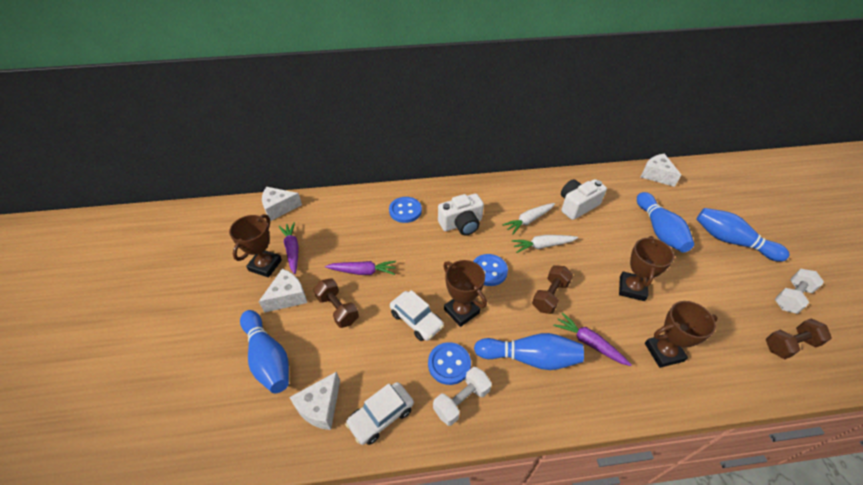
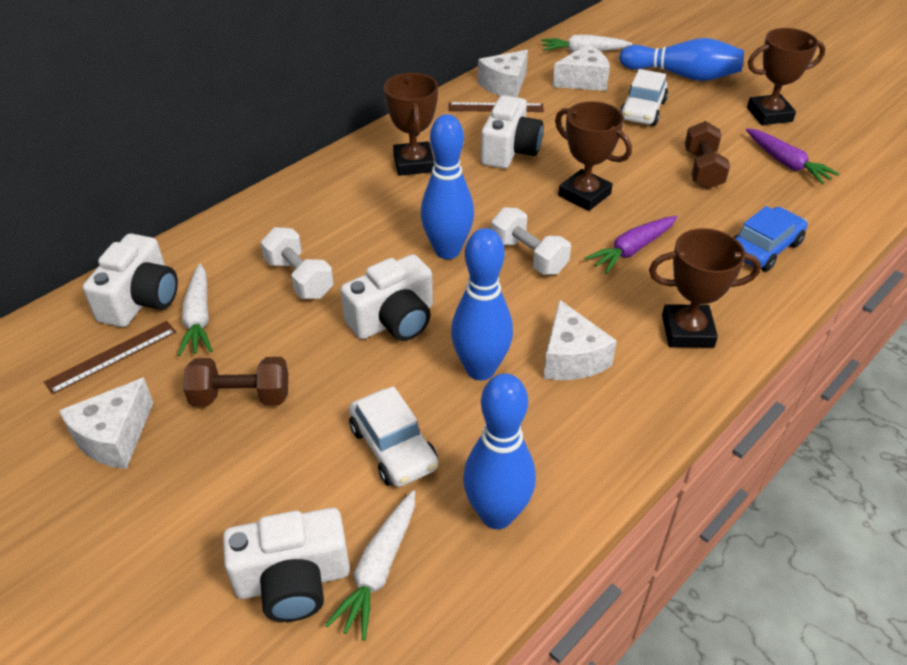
blue button: [389,197,422,223] [428,342,471,385] [473,254,508,286] = 3 -> none = 0
blue car: none = 0 -> [734,206,808,271] = 1
brown dumbbell: [314,279,359,328] [532,265,573,314] [766,318,832,359] = 3 -> [183,357,288,407] [685,121,730,189] = 2
brown ruler: none = 0 -> [44,321,176,394] [448,102,544,112] = 2
purple carrot: [279,222,299,274] [325,261,396,275] [553,313,632,366] = 3 -> [585,216,677,274] [746,128,839,184] = 2
white camera: [438,193,484,235] [561,179,607,220] = 2 -> [83,233,178,327] [223,508,350,622] [340,254,433,341] [481,95,543,169] = 4
white carrot: [503,203,555,234] [512,235,578,253] = 2 -> [178,264,212,356] [325,490,415,640] [541,35,632,53] = 3

